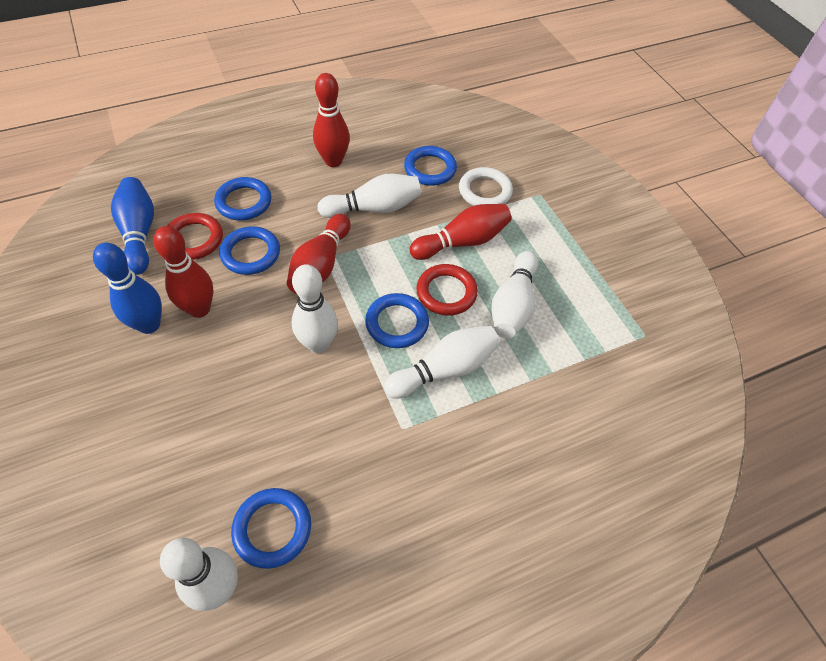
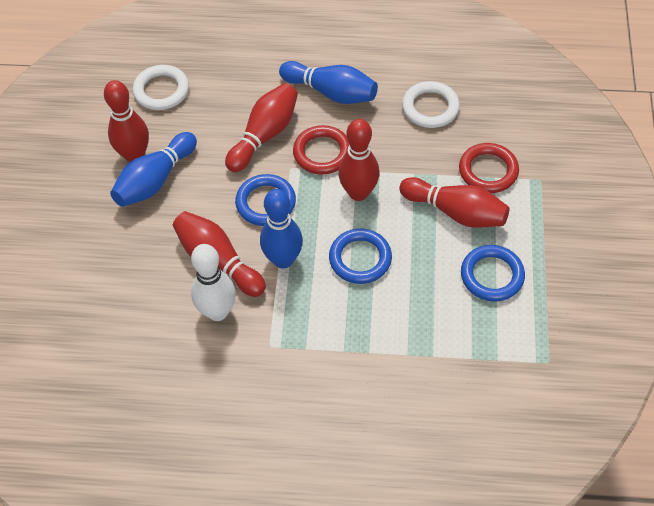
blue bowling pin: [93,243,162,334] [111,177,154,275] = 2 -> [110,132,197,207] [260,189,303,268] [279,61,378,104] = 3
blue ring: [214,177,271,220] [219,226,280,275] [231,488,311,569] [365,293,429,348] [404,146,457,186] = 5 -> [235,174,296,226] [329,228,392,284] [461,245,525,302] = 3
red bowling pin: [153,226,214,318] [287,214,351,294] [313,73,350,167] [409,204,512,260] = 4 -> [104,80,149,162] [173,211,266,297] [225,83,298,172] [338,119,379,201] [399,177,510,228] = 5
white bowling pin: [160,538,238,611] [292,264,338,353] [318,174,421,218] [384,326,500,399] [491,251,538,339] = 5 -> [191,244,236,321] = 1
white ring: [459,167,513,206] = 1 -> [133,65,189,110] [402,81,460,128] = 2

